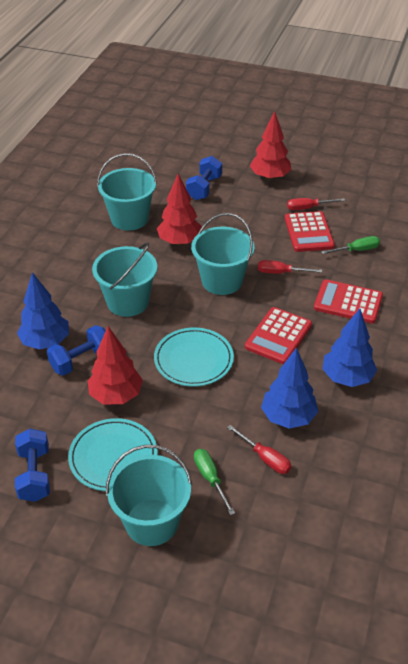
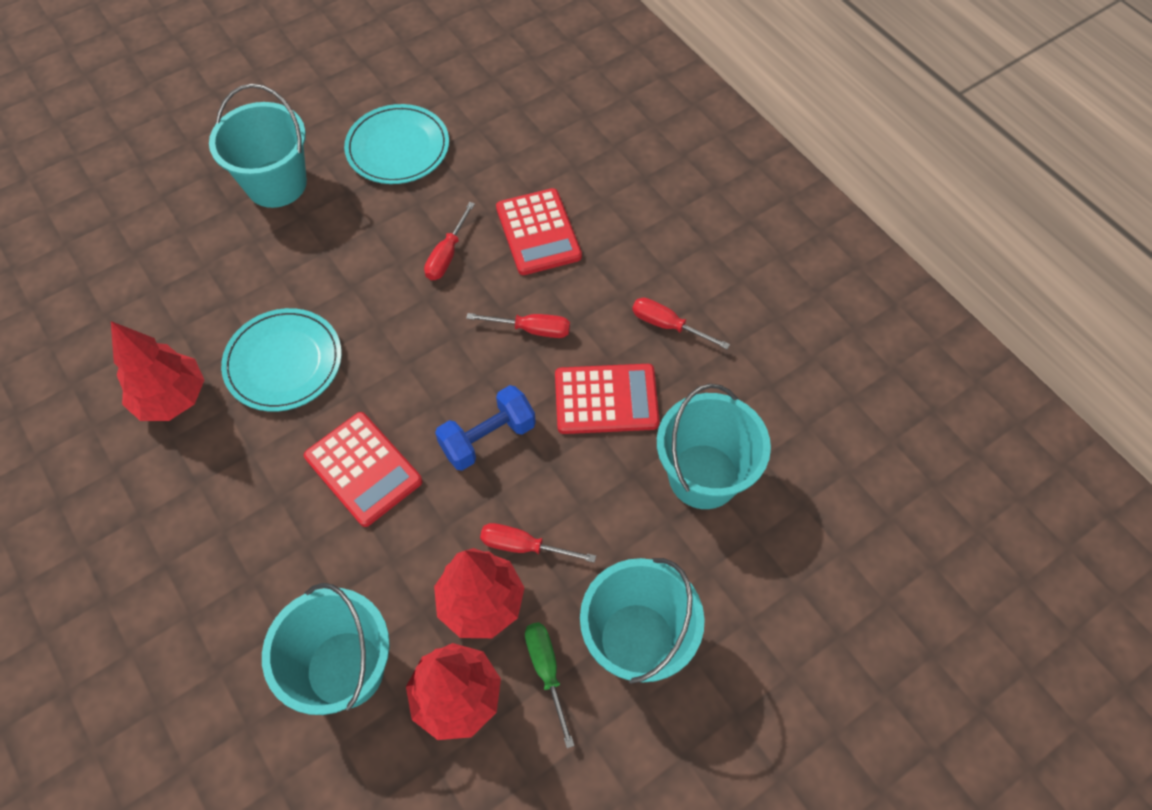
blue dumbbell: [15,429,50,502] [47,325,106,376] [186,156,222,200] = 3 -> [435,385,536,471] = 1
blue tree: [17,272,69,350] [261,348,318,429] [323,309,377,387] = 3 -> none = 0
green screwdriver: [194,449,235,515] [321,236,380,254] = 2 -> [525,622,575,748] = 1
red screwdriver: [227,425,291,474] [258,260,322,274] [287,198,345,210] = 3 -> [424,202,475,280] [466,313,570,338] [480,523,596,563] [632,298,730,349] = 4

